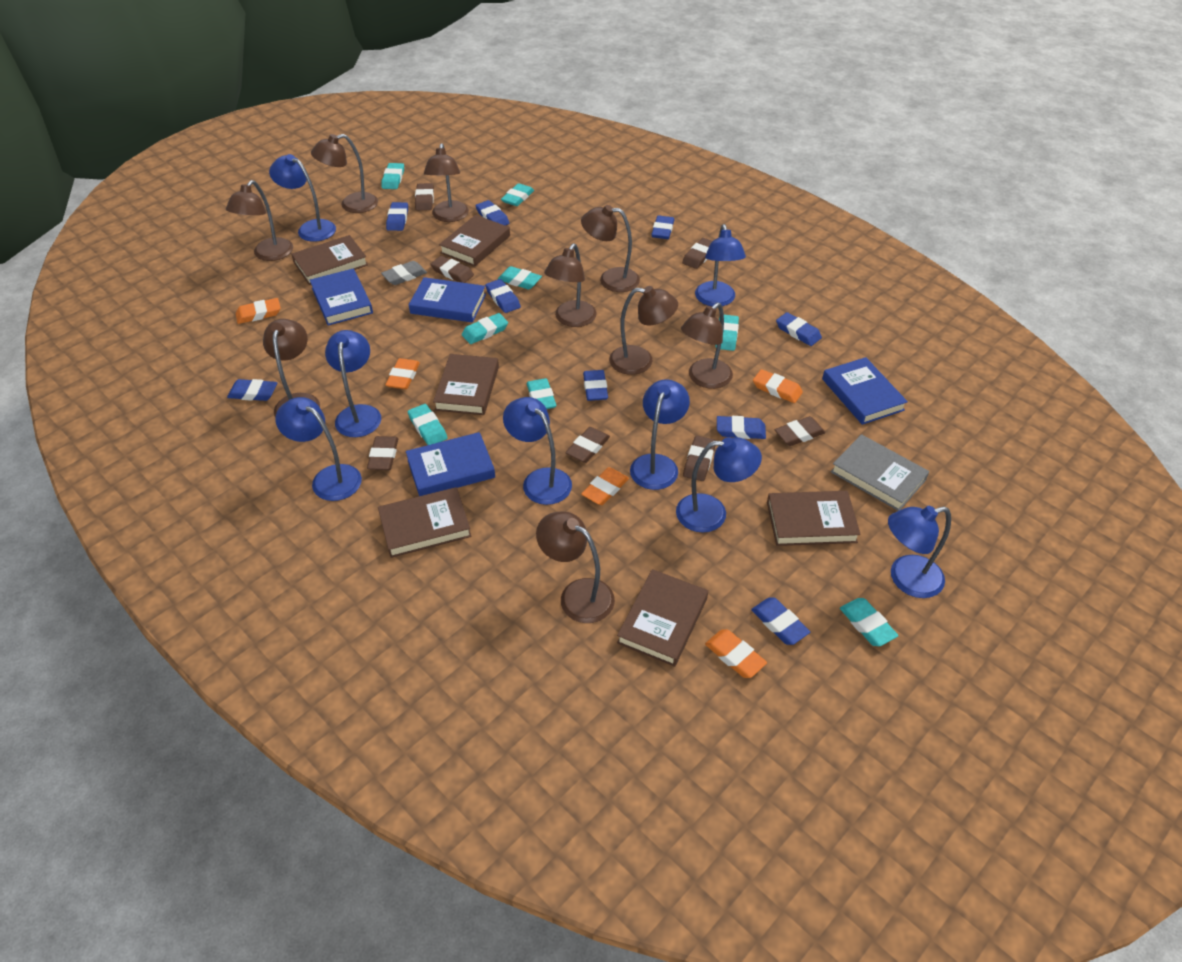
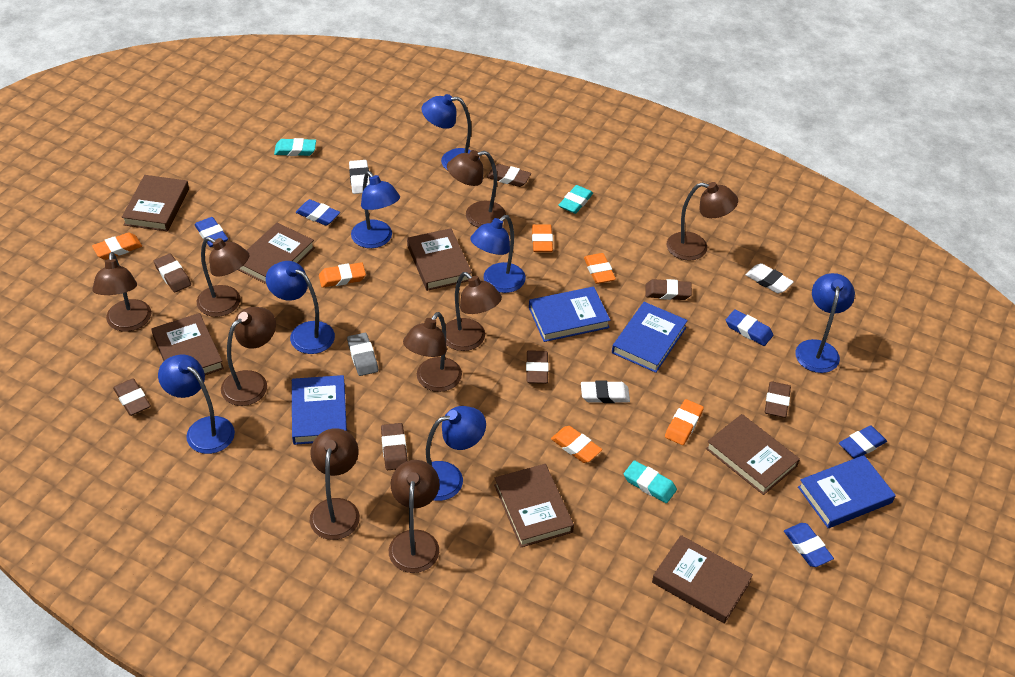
blue eraser: [227,379,277,401] [386,202,408,231] [476,200,509,226] [485,279,521,313] [583,370,608,401] [651,215,674,239] [717,416,766,439] [751,597,810,645] [776,312,822,346] = 9 -> [194,217,228,247] [296,199,340,226] [726,309,773,346] [784,523,834,567] [839,425,887,459] = 5
blue lamp: [269,154,336,242] [276,397,362,501] [325,330,381,437] [503,397,572,505] [630,379,690,490] [676,437,762,533] [695,224,746,307] [888,506,951,598] = 8 -> [158,354,235,454] [266,261,335,354] [351,171,400,248] [421,94,480,170] [426,406,486,501] [470,215,526,293] [795,273,855,373] = 7
brown book: [291,235,368,285] [378,487,471,558] [433,354,499,415] [439,215,510,266] [617,569,708,667] [767,491,861,546] = 6 -> [121,175,189,231] [151,313,224,375] [238,223,315,284] [407,228,472,291] [494,464,574,547] [652,535,753,624] [706,414,800,495] = 7
grey book: [831,434,930,511] = 1 -> none = 0
orange eraser: [236,298,281,324] [385,358,420,389] [581,467,629,505] [705,629,767,678] [753,369,803,403] = 5 -> [92,232,142,260] [319,262,366,288] [532,224,553,252] [551,426,602,463] [584,253,616,284] [665,399,704,445] = 6
turquoise eraser: [382,163,404,189] [407,404,447,445] [462,313,508,344] [498,266,542,290] [501,183,534,206] [527,378,556,409] [715,315,739,351] [840,598,898,646] = 8 -> [274,138,316,156] [558,185,593,214] [624,460,677,503] = 3
white eraser: none = 0 -> [349,160,370,194] [581,381,630,403] [746,263,794,293] = 3

